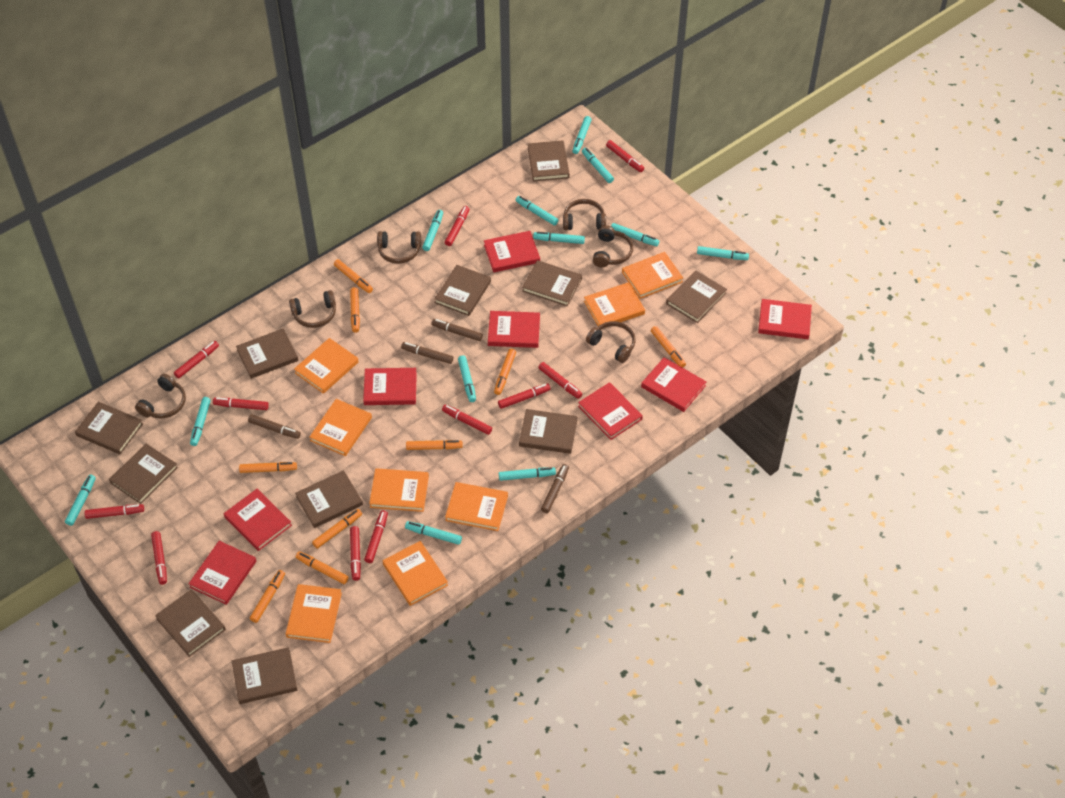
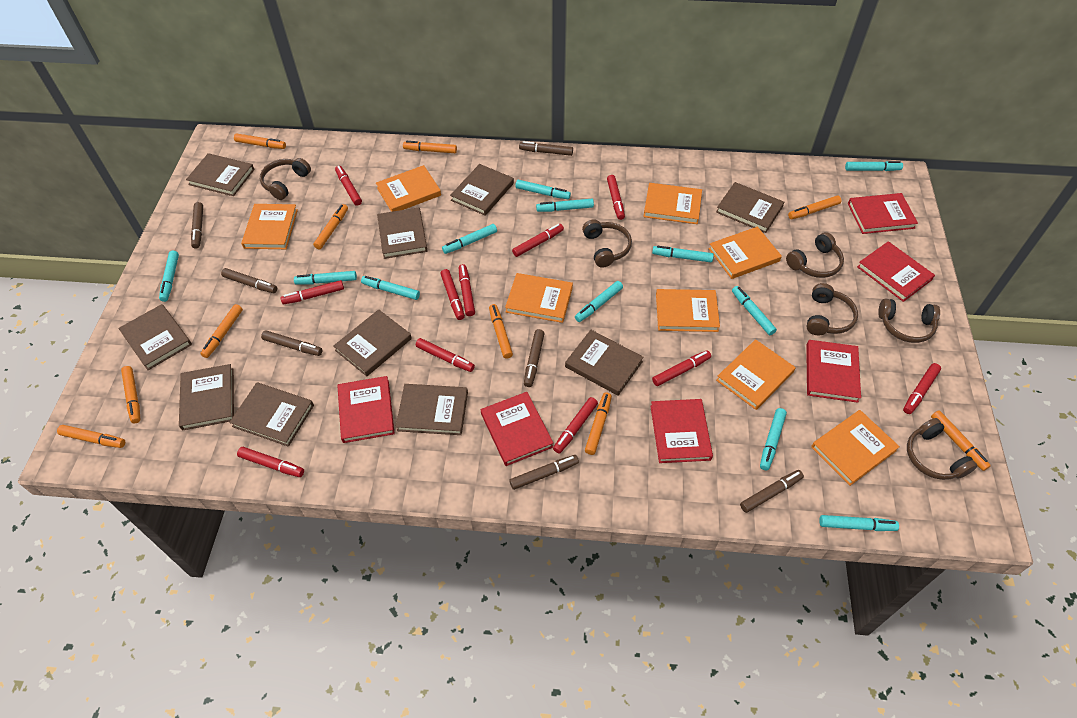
brown book: [75,402,143,454] [109,444,178,504] [155,589,226,657] [232,647,297,704] [236,329,298,379] [295,470,363,528] [434,265,491,316] [519,409,578,454] [522,260,582,306] [528,140,570,181] [666,271,727,323] = 11 -> [118,304,192,370] [179,364,234,430] [186,153,255,196] [229,382,314,447] [334,309,412,376] [377,207,428,259] [396,384,468,435] [450,164,514,216] [565,330,644,396] [716,182,784,233] = 10
brown marker: [248,414,301,439] [401,342,453,364] [431,319,483,341] [541,464,569,513] = 4 -> [191,202,203,249] [221,268,277,293] [261,330,323,356] [509,455,579,490] [519,141,573,156] [524,329,545,387] [740,470,804,513] = 7
orange marker: [239,462,297,473] [250,570,285,623] [296,551,349,584] [312,509,362,549] [334,259,373,293] [350,287,360,333] [406,440,463,450] [494,349,516,395] [651,326,686,368] = 9 -> [57,425,125,448] [121,366,140,423] [200,304,243,358] [234,134,286,149] [313,204,348,249] [403,141,457,153] [489,304,513,359] [585,392,612,455] [788,195,841,219] [931,410,991,471] = 10
red book: [188,541,256,605] [224,489,292,551] [363,368,417,405] [484,231,540,272] [488,311,540,348] [578,382,643,440] [641,357,706,412] [758,299,812,339] = 8 -> [338,376,395,443] [481,392,553,466] [650,399,713,463] [806,340,861,403] [848,193,918,234] [857,241,935,302] = 6

